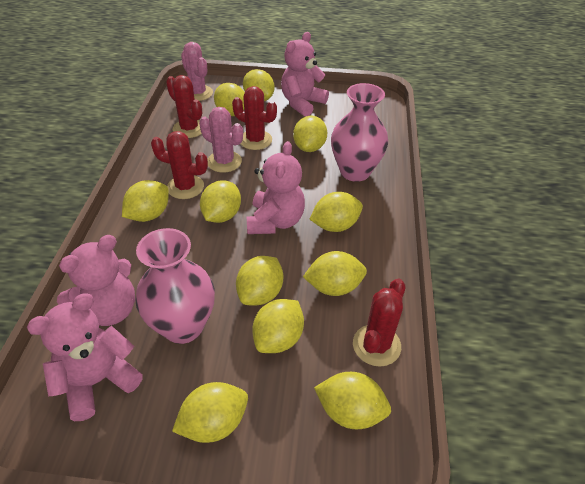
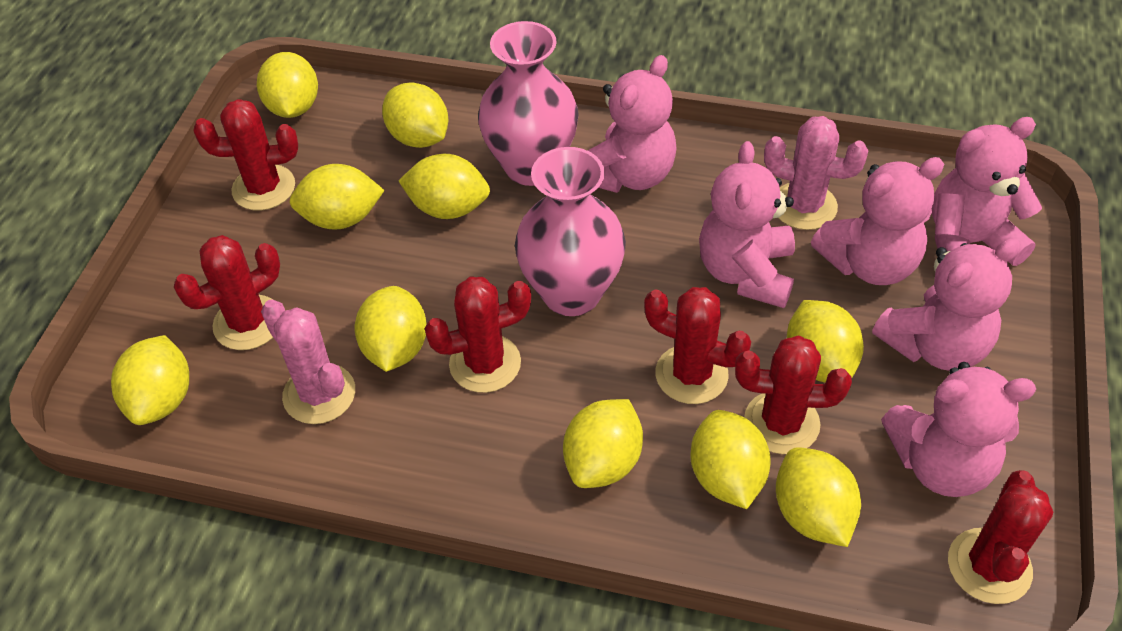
pink teddy bear: [27,293,143,421] [57,235,135,326] [247,141,305,234] [281,32,329,117] = 4 -> [587,55,677,193] [699,141,795,308] [811,157,944,285] [872,238,1020,371] [881,362,1036,497] [932,117,1042,266] = 6
red cactus: [151,131,208,199] [166,75,202,138] [232,86,277,150] [353,279,406,367] = 4 -> [174,235,280,350] [194,99,298,210] [425,277,531,393] [644,287,751,404] [735,335,852,454] [948,470,1053,604] = 6
yellow lemon: [122,180,169,222] [172,382,248,443] [200,180,241,223] [214,83,245,116] [236,256,283,306] [243,69,275,101] [252,299,304,353] [293,116,327,152] [303,251,367,296] [310,192,363,232] [314,372,391,429] = 11 -> [111,335,189,425] [257,52,318,118] [289,164,385,230] [354,286,427,372] [382,82,448,148] [399,154,490,219] [563,399,643,488] [690,410,771,509] [776,447,861,547] [787,300,864,383] = 10

